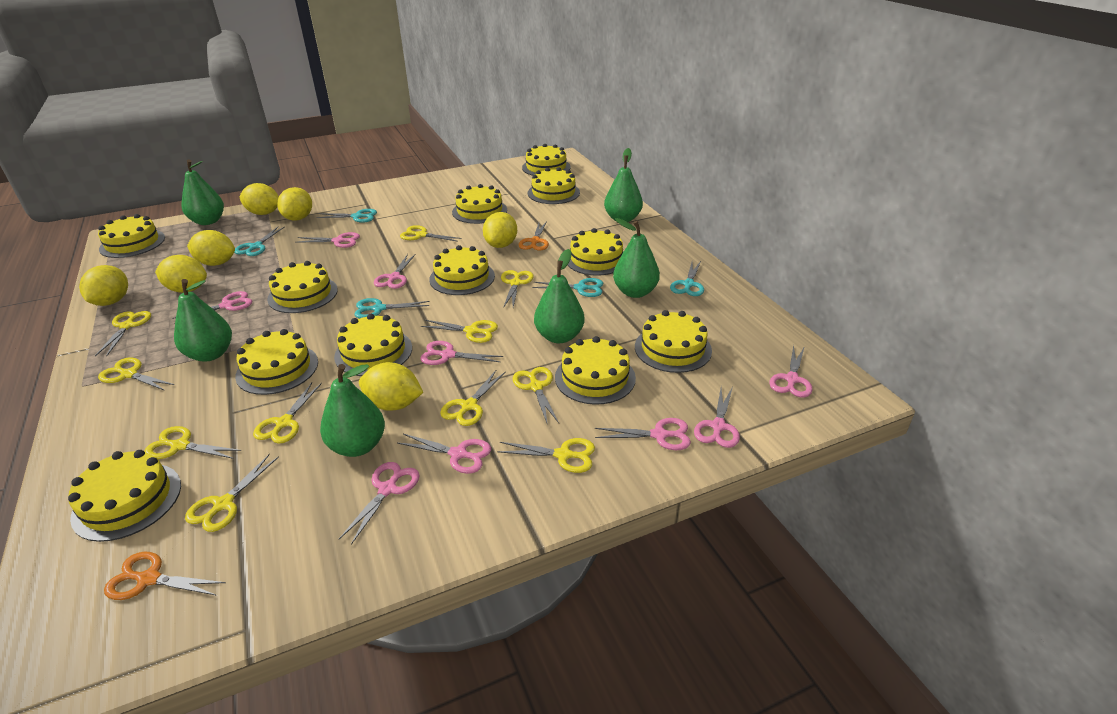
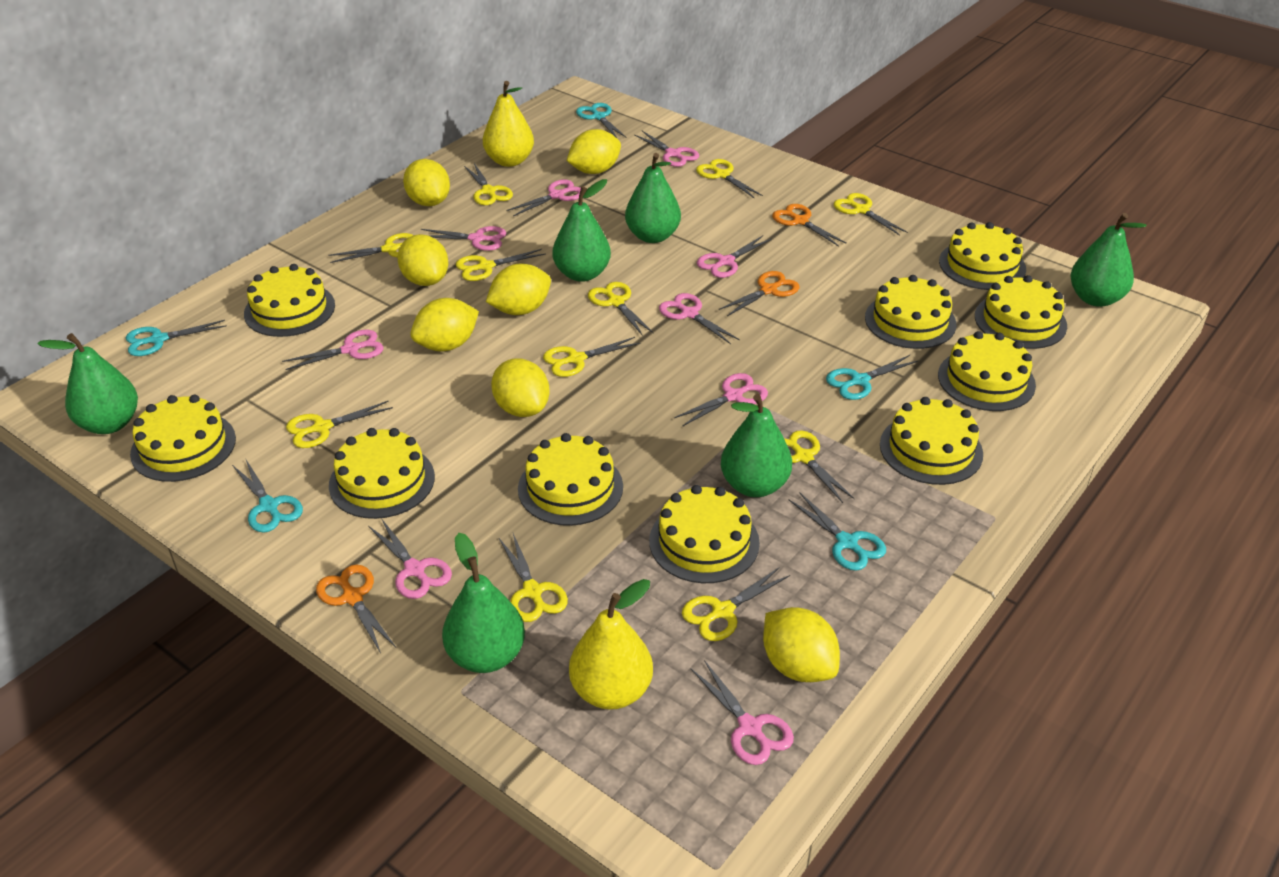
orange scissors: [104,552,226,600] [519,221,549,251] = 2 -> [316,564,396,653] [719,271,799,316] [772,204,847,247] = 3
yellow cake: [68,450,181,542] [98,214,165,258] [235,329,318,395] [267,261,338,313] [334,314,412,376] [429,245,495,295] [452,184,507,224] [522,144,571,176] [528,167,580,204] [555,336,636,405] [567,228,623,276] [635,310,712,373] = 12 -> [130,395,236,482] [244,264,335,337] [329,428,435,519] [518,433,623,526] [649,485,760,583] [865,275,956,349] [880,397,983,485] [938,331,1036,411] [939,222,1026,290] [975,275,1067,349] = 10
yellow pear: none = 0 -> [483,81,534,167] [569,579,653,710] = 2

